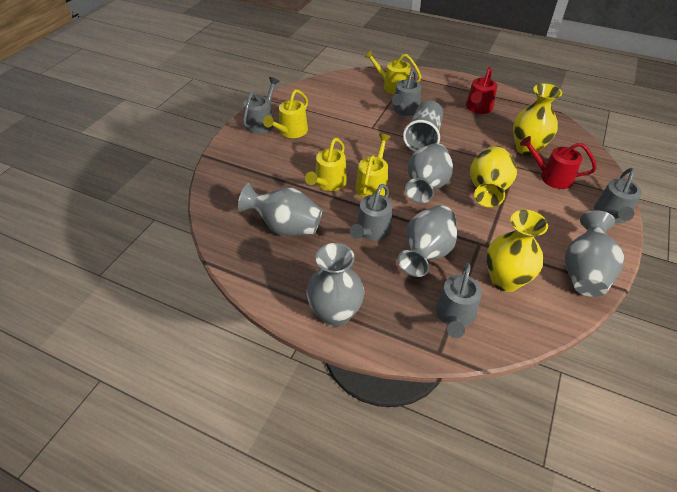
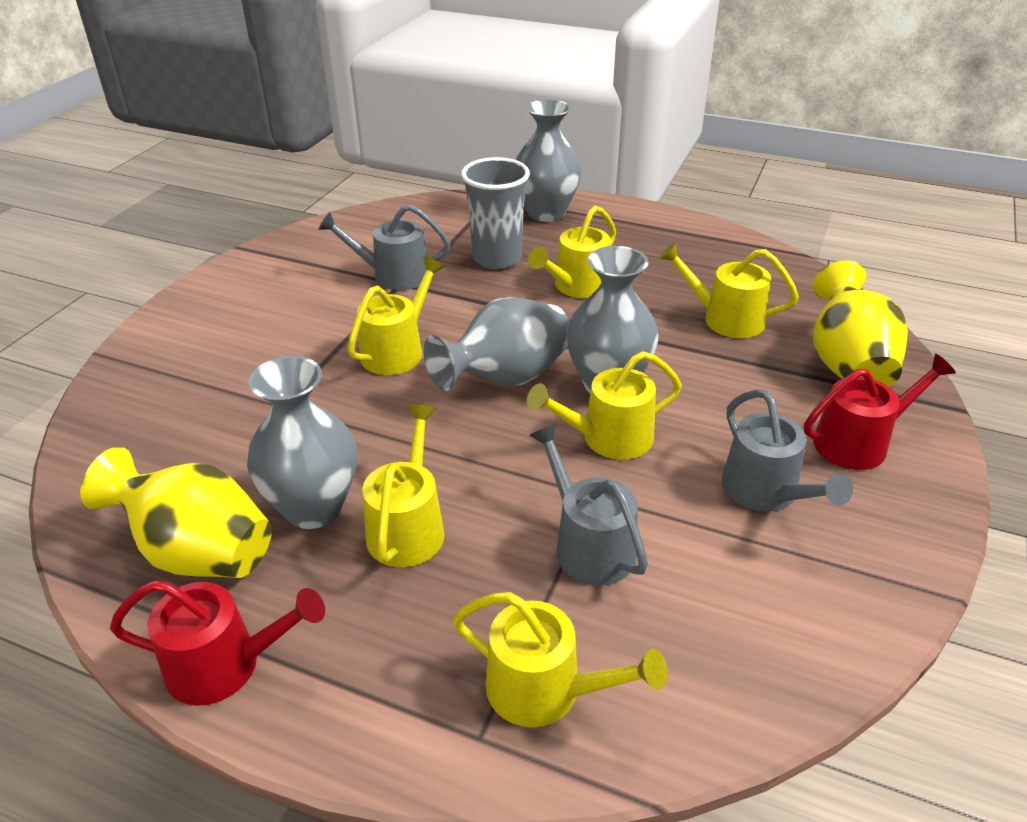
grey vase: [238,183,322,236] [307,243,364,327] [398,205,457,277] [405,143,453,203] [565,210,625,297] = 5 -> [247,356,357,529] [424,297,569,391] [516,99,582,222] [566,246,658,393] = 4
grey watering can: [243,77,279,134] [350,184,392,241] [392,69,421,116] [436,263,482,338] [594,168,642,224] = 5 -> [318,204,451,290] [529,423,648,585] [722,389,853,511] = 3
yellow vase: [470,146,517,207] [486,210,548,292] [513,83,562,156] = 3 -> [80,447,272,578] [813,260,908,387] = 2
yellow watering can: [263,89,308,138] [305,138,347,191] [356,134,391,198] [364,50,421,95] = 4 -> [347,257,444,375] [362,404,445,567] [453,592,668,727] [526,351,682,460] [528,206,616,298] [659,242,799,338] = 6

